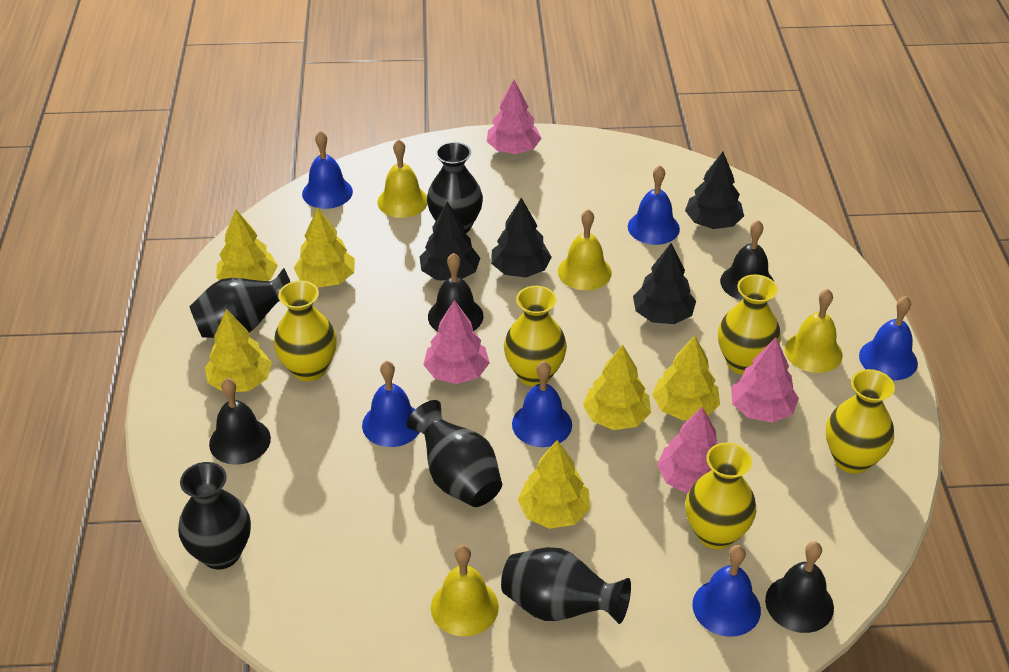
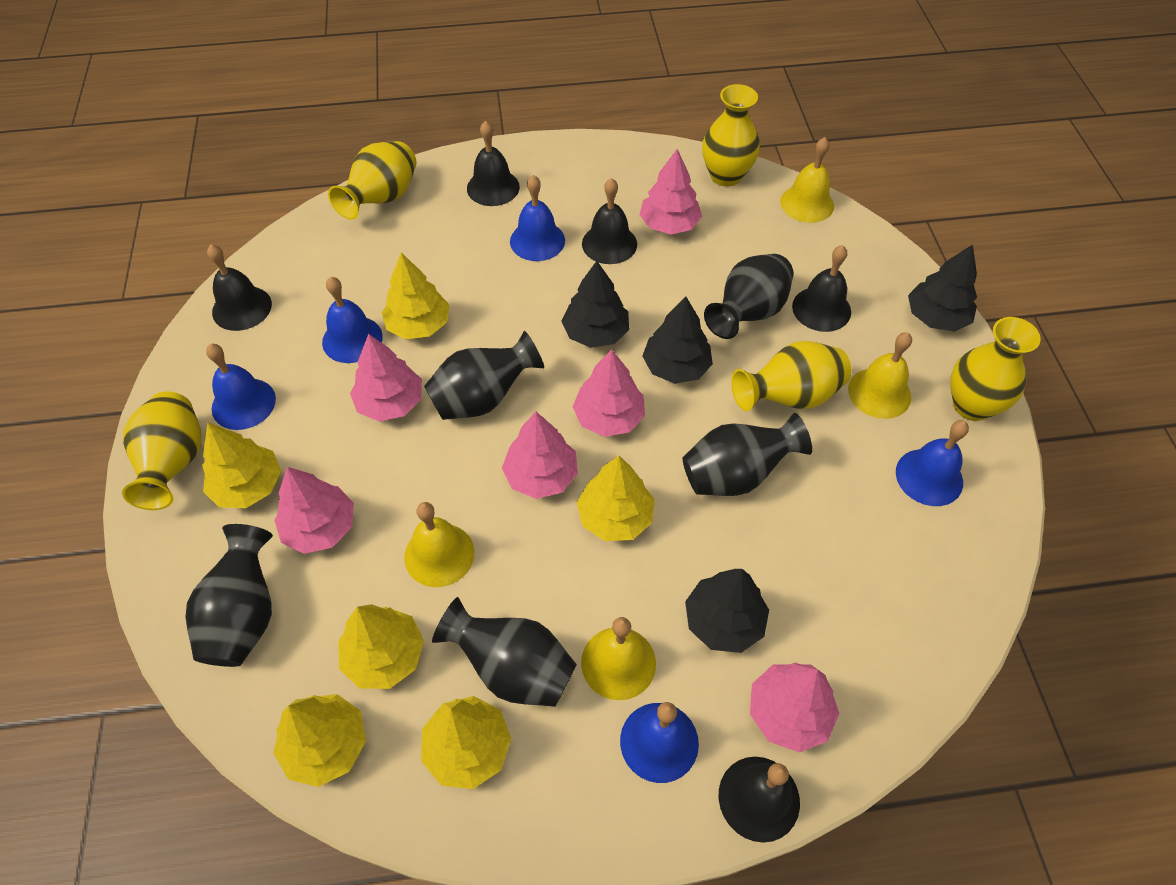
black bell: [209,378,271,465] [428,253,483,332] [720,220,774,300] [765,541,834,633] = 4 -> [207,244,272,331] [467,121,520,206] [582,178,637,264] [718,757,800,843] [792,245,851,332] = 5
blue bell: [302,131,353,209] [362,361,420,447] [512,361,572,447] [628,165,680,245] [692,545,761,637] [859,296,918,380] = 6 -> [206,344,276,430] [322,277,383,363] [510,175,565,261] [620,702,699,783] [896,420,969,506] = 5
pink tree: [423,300,490,384] [486,80,542,154] [657,407,719,494] [731,337,799,422] = 4 -> [274,467,354,554] [350,334,422,421] [502,412,578,499] [573,349,645,437] [639,149,702,235] [750,663,839,752] = 6

